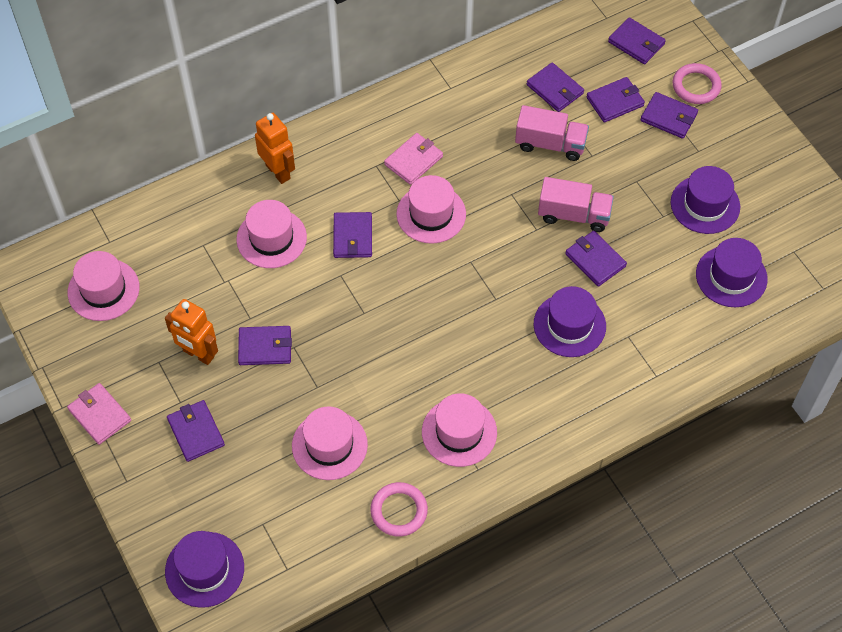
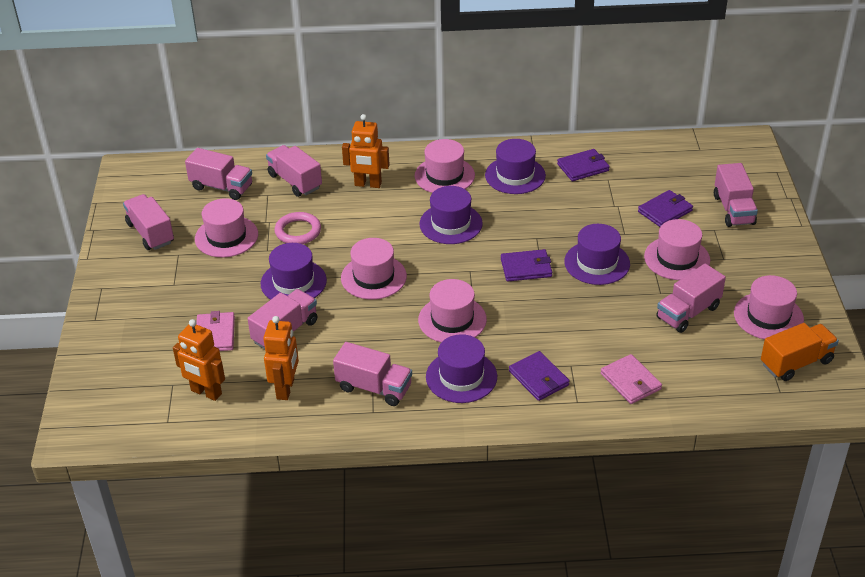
orange robot: [165,299,218,365] [255,113,295,184] = 2 -> [173,319,225,401] [263,316,299,400] [342,114,390,188] = 3
orange truck: none = 0 -> [761,323,839,381] = 1
pink hat: [68,251,140,321] [236,200,307,268] [292,406,368,480] [396,175,466,244] [422,393,497,467] = 5 -> [195,198,258,257] [341,238,407,300] [415,139,475,193] [418,279,487,342] [644,219,710,280] [734,275,804,339] = 6
pink ring: [370,482,428,537] [673,63,722,104] = 2 -> [275,212,321,244] = 1
pink truck: [515,105,589,161] [538,177,614,232] = 2 -> [123,194,174,250] [185,148,252,200] [248,289,317,349] [266,145,322,197] [333,342,412,406] [656,264,726,333] [714,163,758,227] = 7
purple hat: [165,531,244,608] [534,286,606,357] [671,166,740,234] [696,238,768,307] = 4 -> [261,243,327,300] [419,186,483,244] [426,334,497,403] [485,139,546,194] [564,224,630,285] = 5
purple wallet: [167,400,225,462] [238,326,292,365] [333,212,372,258] [527,62,584,112] [565,231,627,287] [586,77,645,123] [608,17,666,64] [640,92,698,139] = 8 -> [501,249,552,281] [509,351,570,401] [557,149,610,181] [638,190,693,227] = 4

